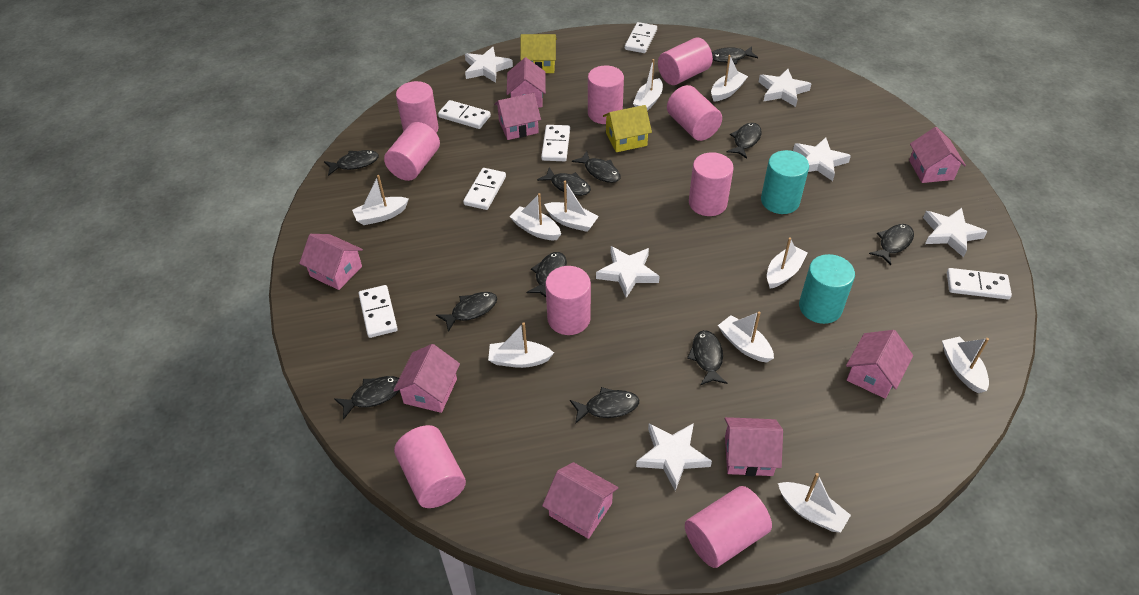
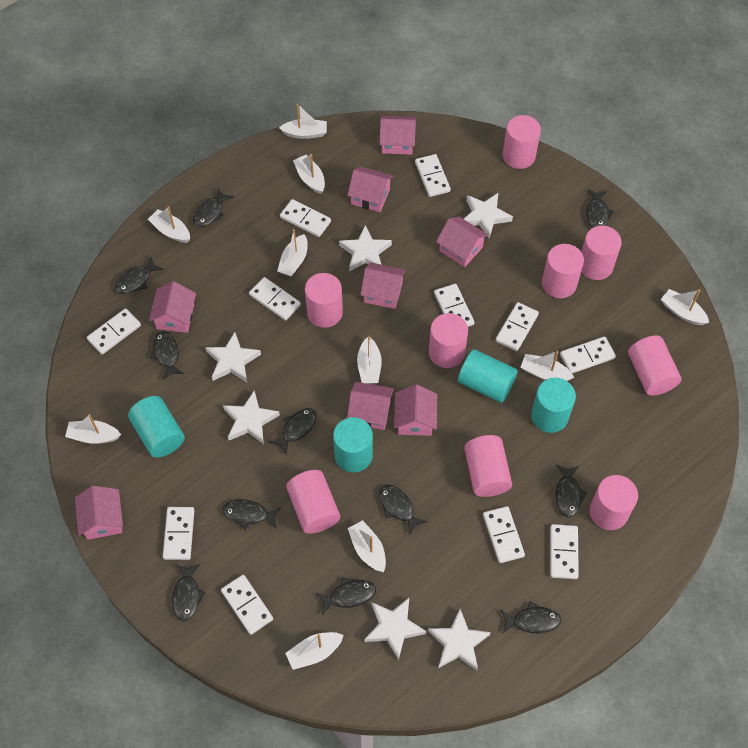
turquoise cylinder: [761,150,809,214] [799,254,855,324] = 2 -> [128,396,185,458] [333,417,373,472] [458,349,518,403] [531,378,576,433] = 4
white domino: [359,285,398,338] [438,100,491,129] [463,168,506,210] [541,125,570,161] [625,22,657,53] [947,268,1012,300] = 6 -> [87,308,141,354] [163,507,194,560] [221,575,273,635] [249,277,301,321] [280,199,331,237] [415,154,451,197] [434,284,475,327] [483,506,525,563] [496,302,539,351] [550,524,579,579] [560,337,616,373] = 11
yellow house: [520,34,557,73] [603,105,652,152] = 2 -> none = 0

